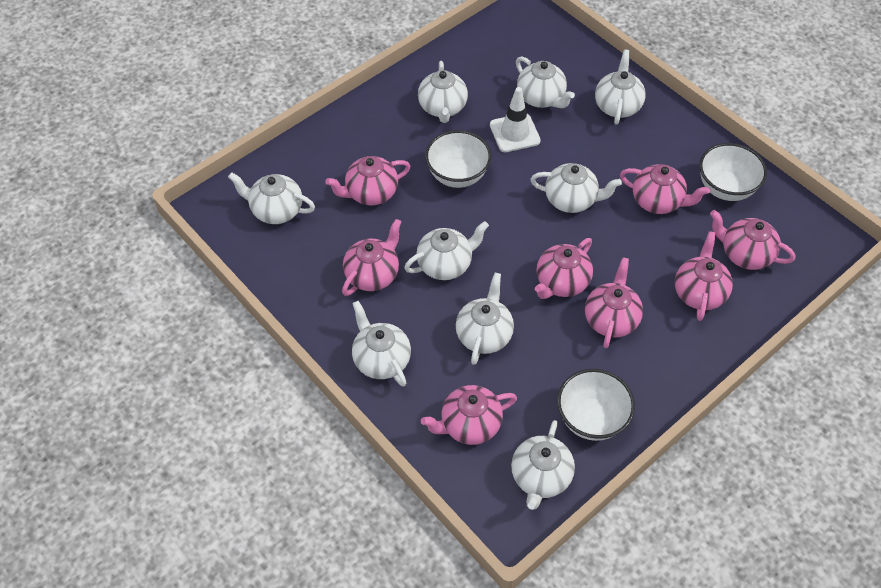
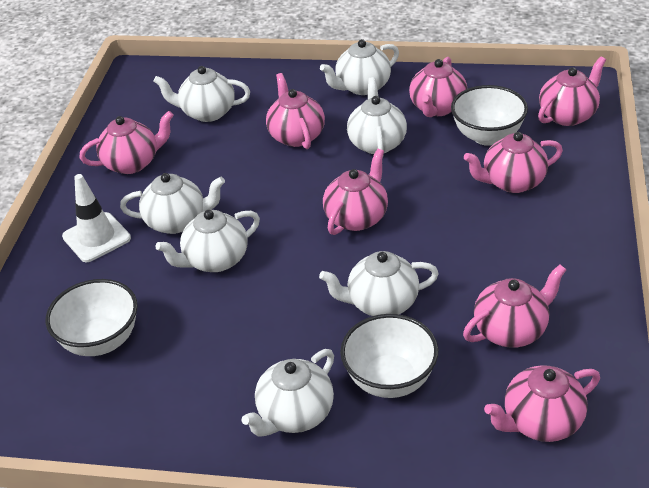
white teapot: [228,172,315,224] [352,301,411,387] [404,221,489,280] [418,61,468,123] [456,273,514,365] [511,420,575,510] [516,56,575,108] [530,163,622,213] [595,50,646,125] = 9 -> [120,173,225,234] [154,66,250,122] [155,210,260,272] [242,349,334,437] [319,251,439,316] [320,39,399,95] [347,77,407,155] = 7

